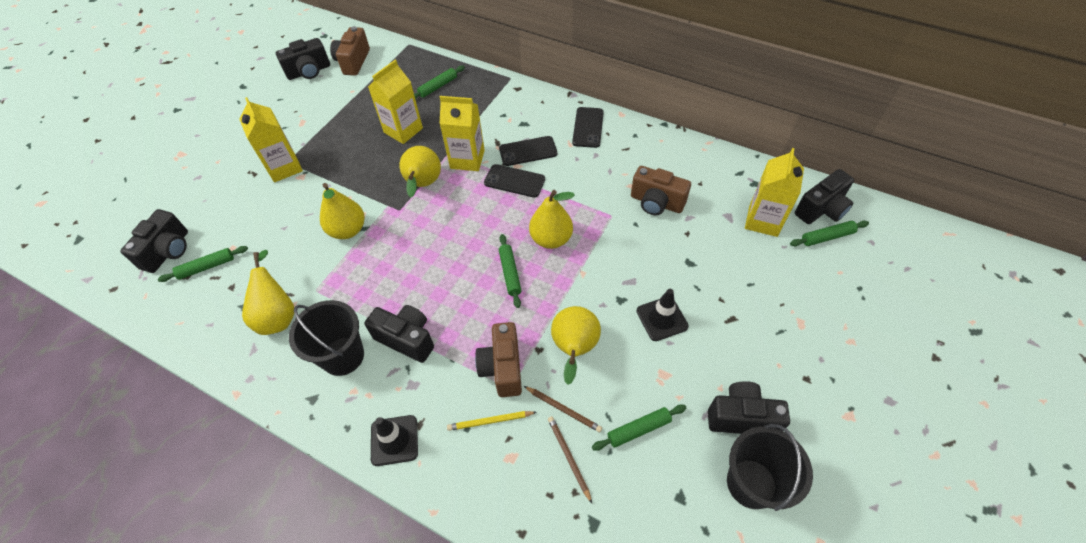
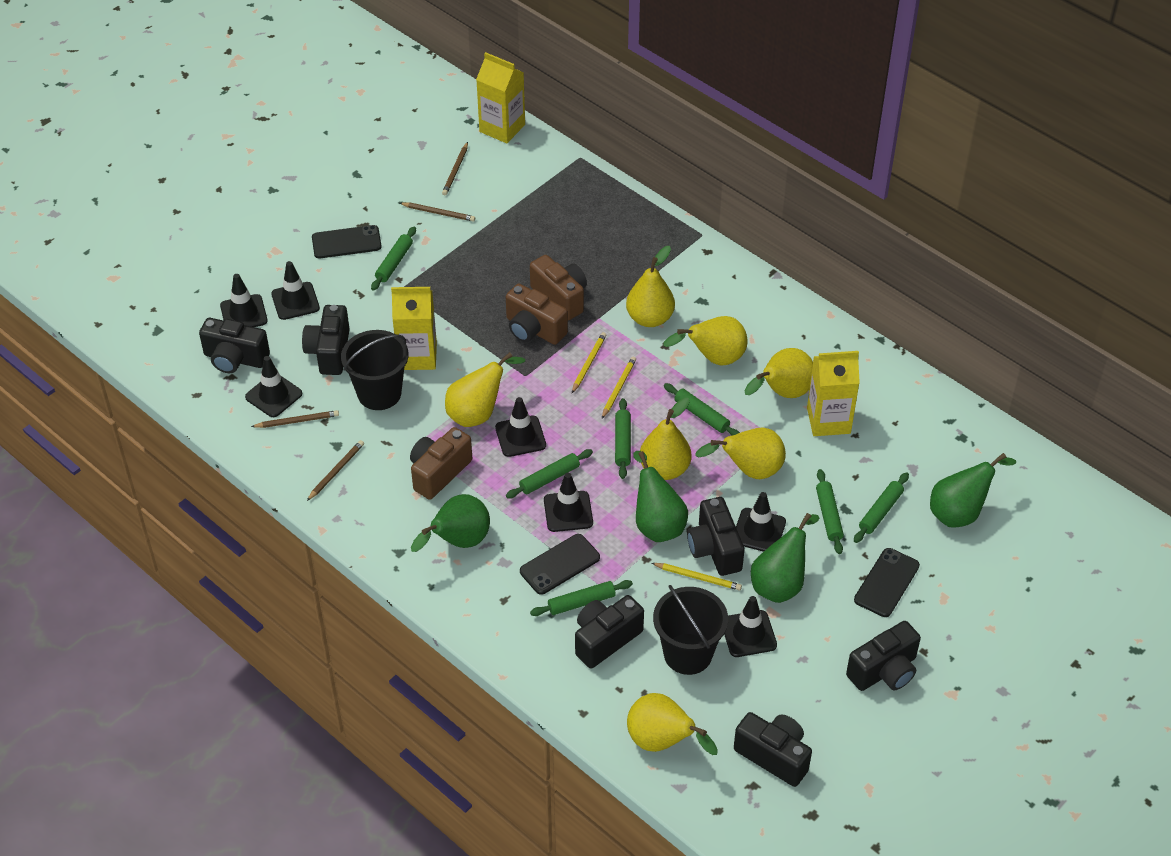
black camera: [120,209,188,273] [276,38,330,80] [364,305,434,363] [708,381,790,434] [795,169,854,224] = 5 -> [199,318,270,373] [302,305,350,375] [575,595,644,669] [687,497,744,576] [734,712,812,787] [846,621,921,691] = 6
black traffic cone: [371,415,418,466] [636,289,689,341] = 2 -> [220,274,268,327] [245,356,302,417] [271,261,320,320] [495,397,546,457] [544,473,593,532] [724,596,777,657] [736,492,786,552] = 7
brown pencil: [524,386,602,432] [548,416,592,503] = 2 -> [251,410,339,428] [307,440,364,501] [400,202,475,222] [442,142,468,195] = 4
green pear: none = 0 -> [411,494,490,552] [633,451,688,542] [751,513,820,603] [930,453,1016,528] = 4
green rolling pin: [158,246,248,282] [414,65,465,99] [499,234,521,308] [592,405,686,451] [790,221,869,246] = 5 -> [371,227,416,291] [506,449,593,498] [530,580,633,616] [615,398,631,479] [664,383,740,436] [816,469,844,554] [854,472,909,543] = 7
yellow carton: [239,97,303,182] [368,60,423,144] [440,96,485,171] [745,148,804,237] = 4 -> [391,287,437,370] [476,52,525,143] [807,351,860,436] = 3
yellow pear: [242,250,294,335] [320,183,365,239] [399,146,441,197] [529,190,575,249] [551,306,601,385] = 5 -> [445,352,525,427] [626,246,675,327] [627,693,718,755] [640,398,691,480] [663,316,748,366] [695,428,786,479] [745,348,813,398] = 7
yellow pencil: [447,411,537,431] = 1 -> [572,332,607,393] [602,357,636,419] [652,563,742,590] = 3

